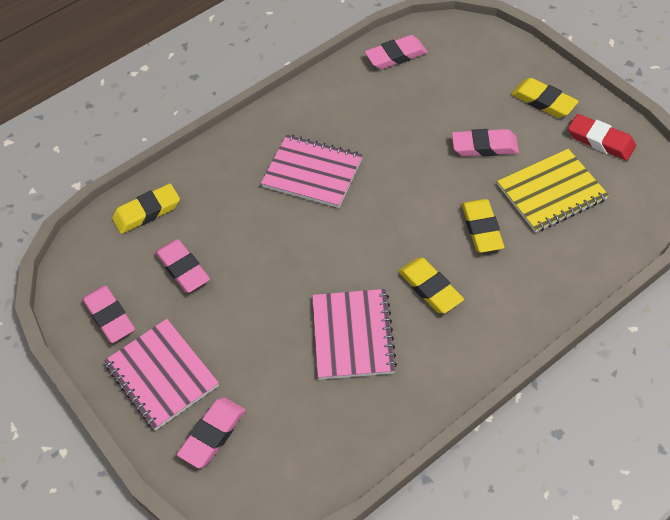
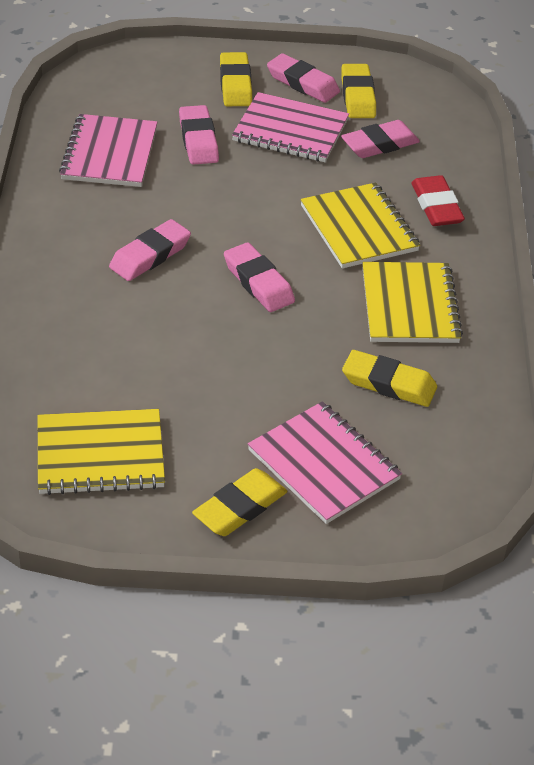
yellow notebook: [497,149,609,233] = 1 -> [38,409,165,495] [300,182,420,268] [362,262,463,343] = 3

